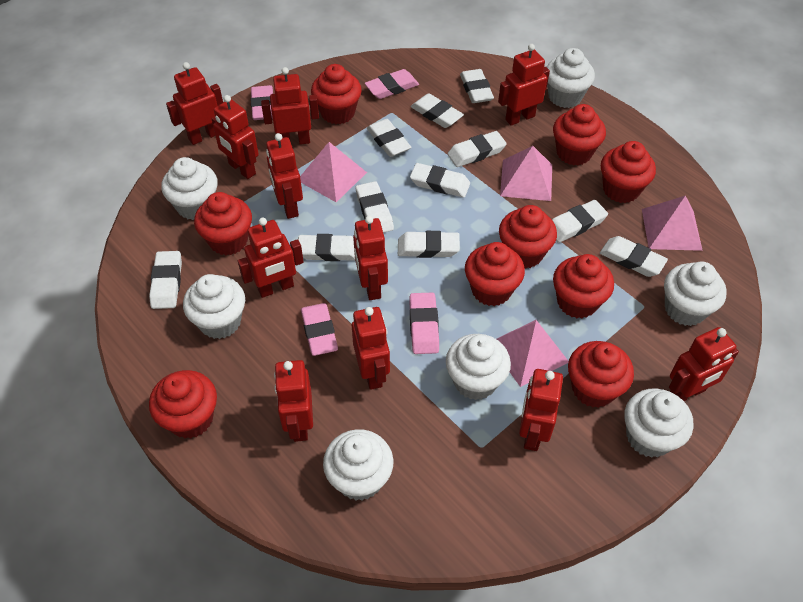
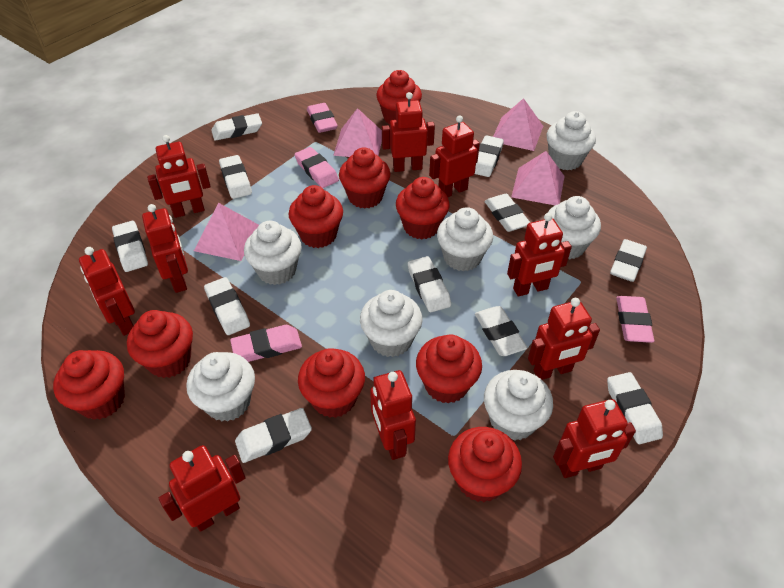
red robot: [166,62,223,145] [212,95,259,179] [238,218,304,298] [261,67,319,145] [266,133,303,219] [274,360,313,442] [352,307,390,390] [353,216,388,300] [498,44,550,126] [519,369,563,451] [669,327,739,401] = 11 -> [79,247,135,336] [142,204,188,293] [147,135,211,218] [159,445,246,532] [370,370,416,460] [382,92,435,172] [429,115,480,197] [507,213,572,297] [528,298,600,380] [553,399,636,478] = 10

